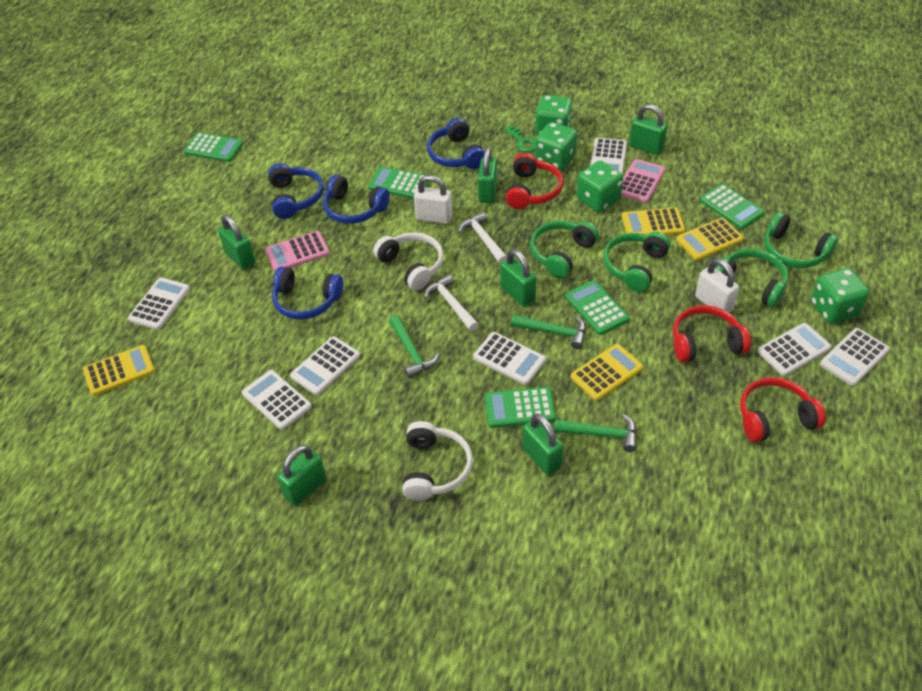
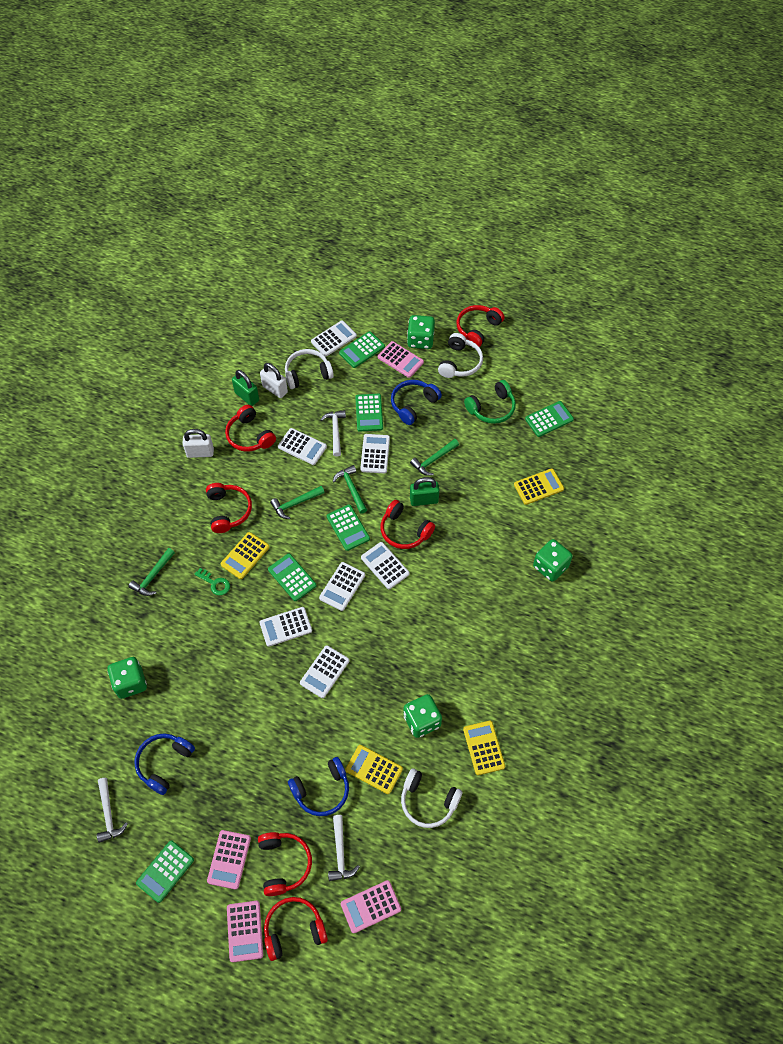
blue headphones: [268,163,324,219] [272,266,343,320] [323,175,390,224] [427,118,484,169] = 4 -> [135,733,195,795] [288,757,349,816] [391,380,442,425] = 3
green calculator: [184,132,243,162] [368,166,429,199] [485,387,556,428] [565,280,630,335] [700,184,765,229] = 5 -> [136,840,194,903] [268,554,317,601] [327,504,370,551] [339,331,385,368] [355,394,383,431] [525,401,574,437] = 6
green hammer: [389,315,439,378] [511,315,586,349] [554,414,637,452] = 3 -> [128,548,175,596] [270,486,325,519] [333,465,367,514] [410,439,459,476] = 4
green headphones: [530,221,599,279] [603,232,670,292] [716,249,788,308] [764,212,839,268] = 4 -> [464,380,516,424] = 1
green padlock: [218,215,255,270] [277,445,327,506] [478,148,497,203] [500,249,536,306] [522,414,564,475] [629,104,667,155] = 6 -> [232,370,259,406] [410,477,439,506] = 2
pink calculator: [265,231,330,272] [621,159,665,203] = 2 -> [207,830,251,890] [227,901,263,962] [341,880,401,933] [378,341,424,378] = 4
red headphones: [506,153,563,209] [673,305,751,362] [740,377,826,442] = 3 -> [206,483,252,533] [225,405,276,452] [258,832,312,896] [264,897,328,961] [381,500,435,549] [457,305,504,347] = 6
white hammer: [424,274,479,331] [458,212,507,264] = 2 -> [97,778,128,843] [320,410,346,457] [328,815,360,881] = 3
white headphones: [373,232,443,290] [402,421,473,501] = 2 -> [285,349,334,389] [401,768,462,828] [438,333,483,378] = 3

